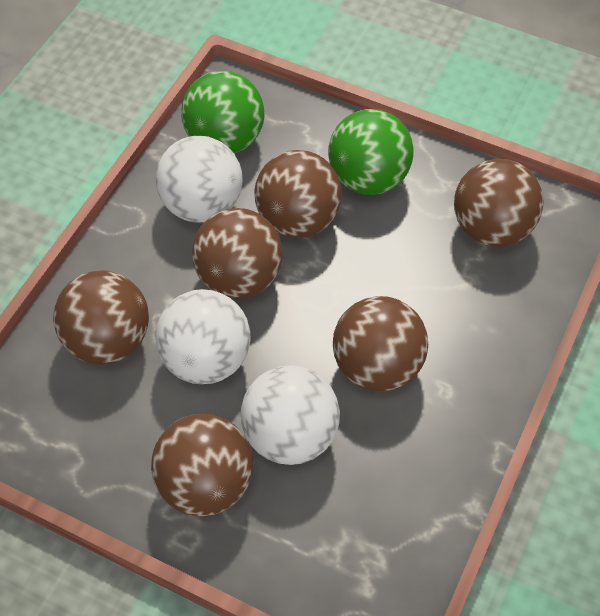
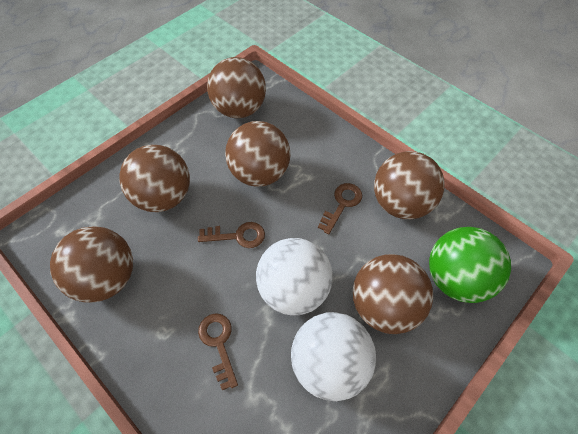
brown key: none = 0 -> [198,222,265,248] [198,313,238,390] [318,183,362,234] = 3
green ball: [181,70,264,153] [328,109,414,195] = 2 -> [429,227,511,303] = 1
white ball: [155,289,251,384] [156,136,243,223] [241,365,340,465] = 3 -> [256,238,333,316] [291,312,376,401] = 2

